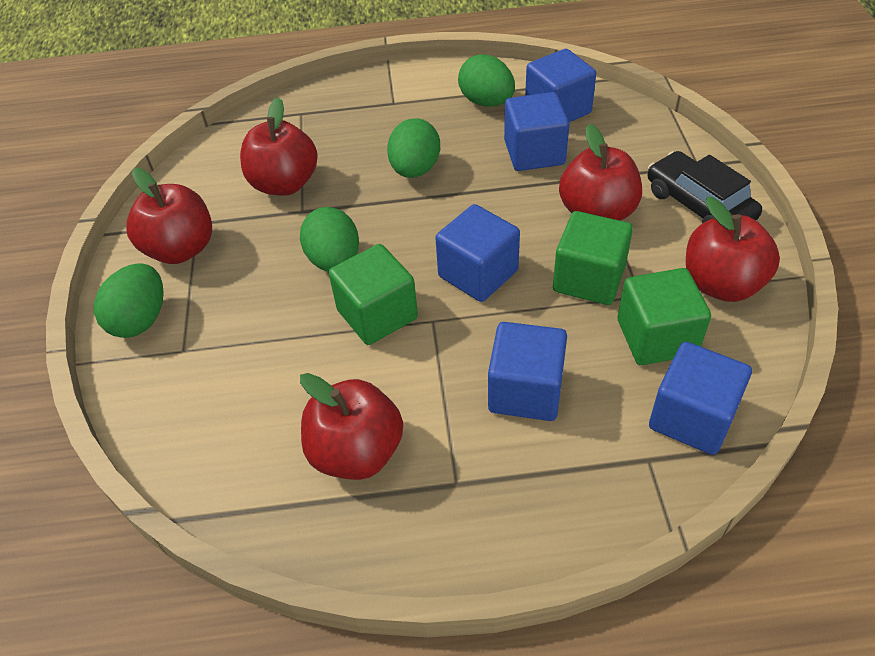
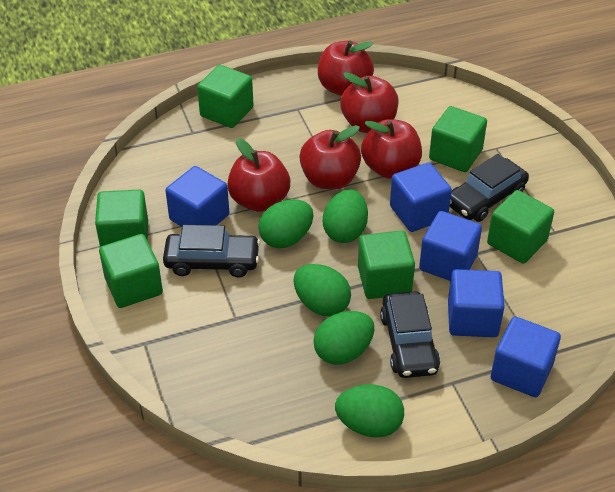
black car: [648,151,762,224] = 1 -> [163,225,260,278] [380,291,440,378] [450,154,529,222] = 3
green cube: [329,244,418,345] [553,211,633,305] [617,268,711,365] = 3 -> [95,190,148,247] [99,234,163,308] [197,65,253,128] [358,230,415,299] [429,106,487,172] [487,190,554,264] = 6
green egg: [94,263,164,338] [300,207,359,272] [387,118,440,178] [458,54,515,107] = 4 -> [258,200,313,248] [294,264,351,317] [313,311,374,365] [323,189,368,243] [335,385,404,438] = 5

